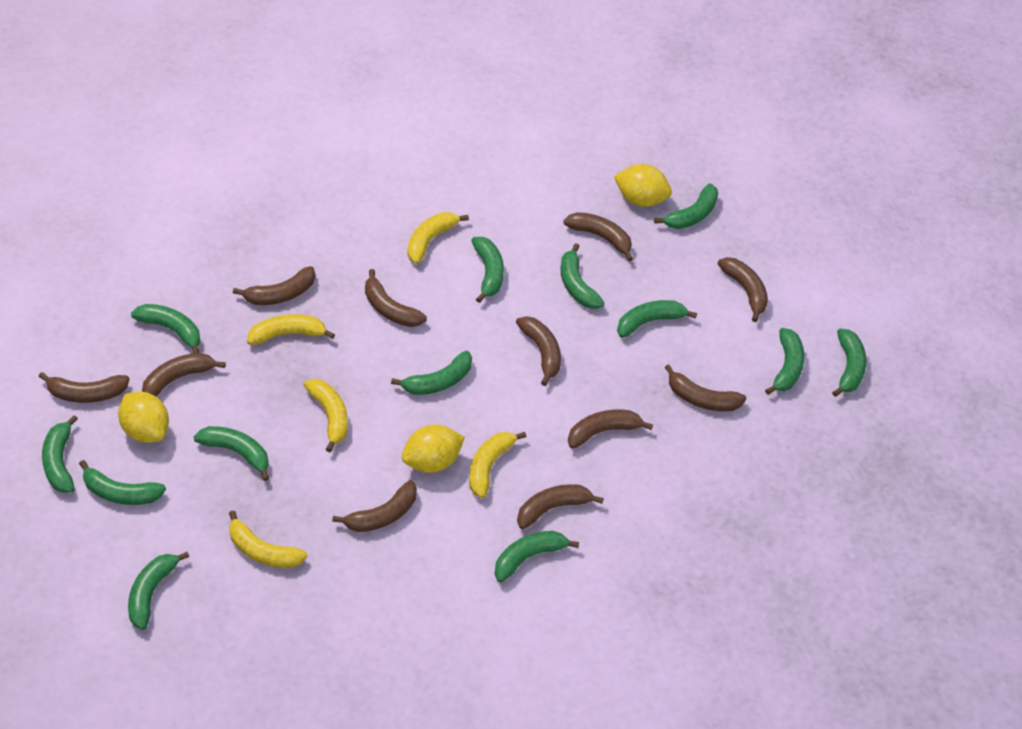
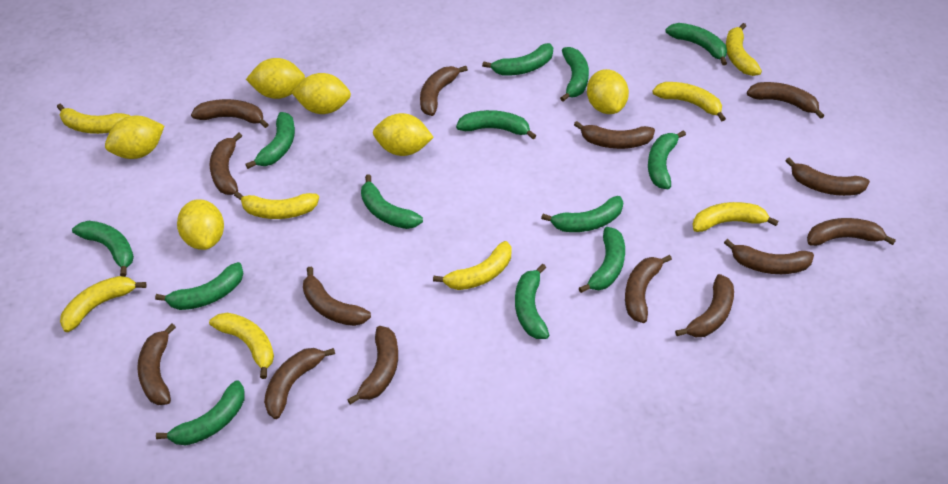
brown banana: [38,372,130,403] [142,353,226,396] [233,266,315,305] [332,480,417,532] [365,269,427,327] [516,316,561,386] [517,484,604,529] [563,212,633,261] [568,409,653,449] [664,364,746,411] [718,257,768,322] = 11 -> [137,323,176,405] [191,99,269,128] [210,132,242,195] [264,348,335,419] [303,267,371,326] [347,326,398,405] [420,66,468,116] [574,121,655,149] [625,255,672,323] [675,274,734,337] [724,239,814,274] [747,82,824,119] [785,157,870,196] [807,218,896,246] = 14
yellow banana: [229,510,307,568] [247,314,335,345] [304,379,348,452] [407,212,469,264] [469,432,526,498] = 5 -> [57,104,130,134] [60,276,147,332] [209,313,274,379] [234,192,319,219] [433,241,512,290] [652,82,726,121] [693,202,779,232] [726,23,762,76] = 8
yellow lemon: [118,392,169,443] [402,425,465,473] [614,164,672,207] = 3 -> [105,116,164,159] [177,199,224,250] [246,58,305,99] [291,73,351,114] [373,113,434,156] [587,69,629,114] = 6

